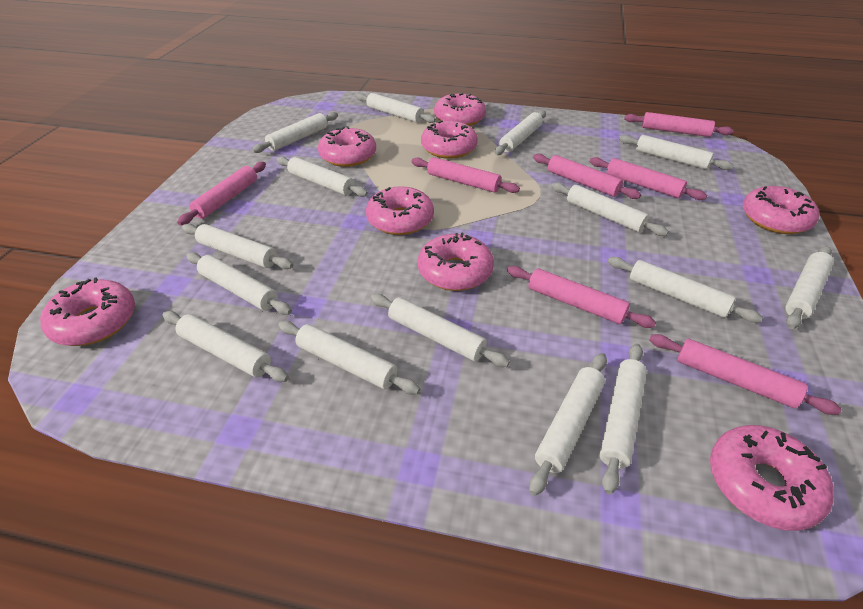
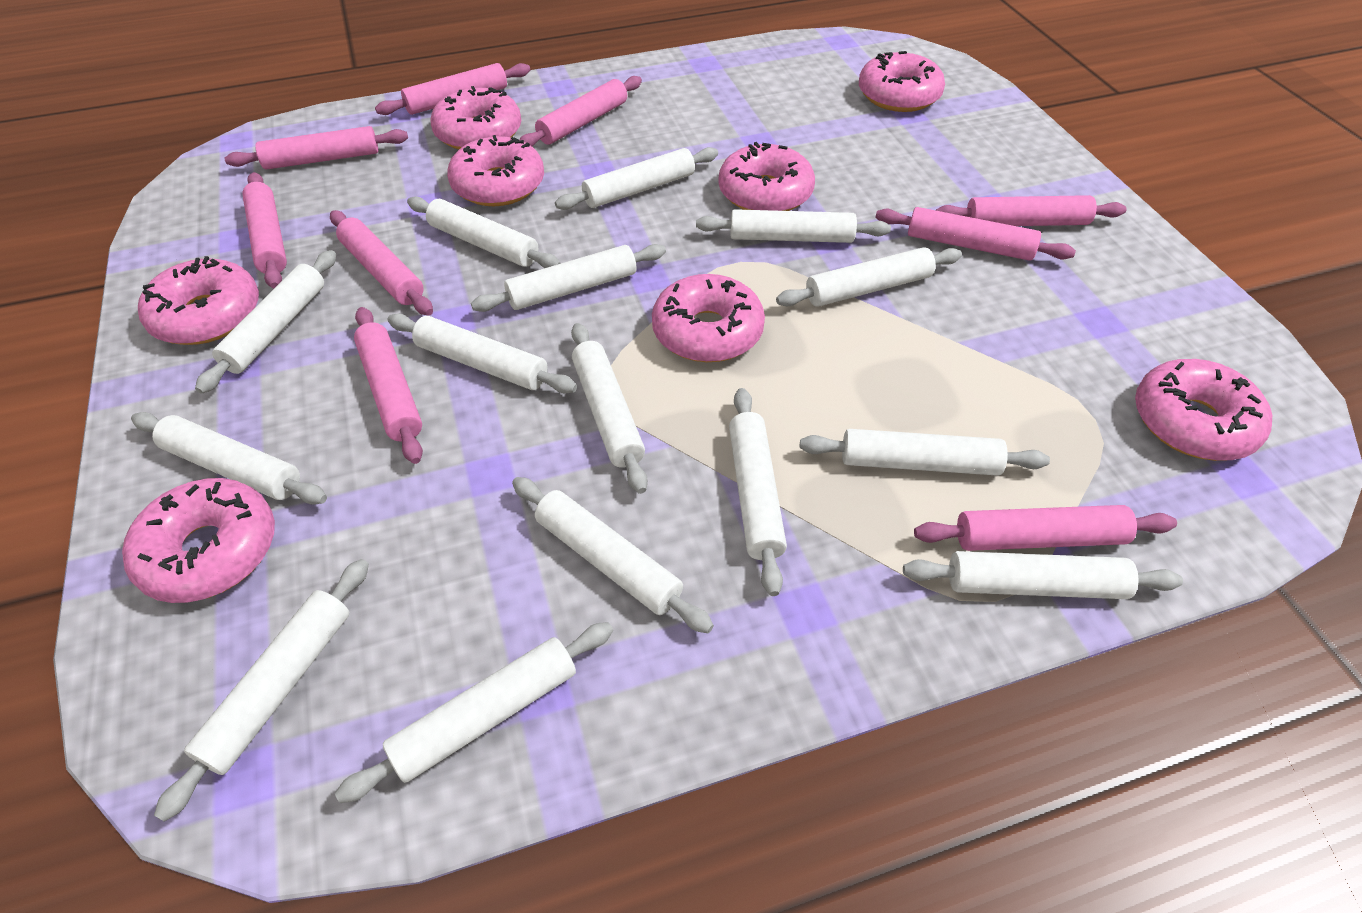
pink rolling pin: [177,162,266,225] [411,157,520,193] [507,266,656,328] [533,154,641,199] [590,157,707,200] [624,112,734,137] [649,334,842,415] = 7 -> [224,126,408,170] [242,172,287,288] [330,210,433,315] [354,307,423,464] [375,63,530,115] [519,76,642,147] [875,207,1076,261] [914,505,1177,551] [936,195,1127,226] = 9

